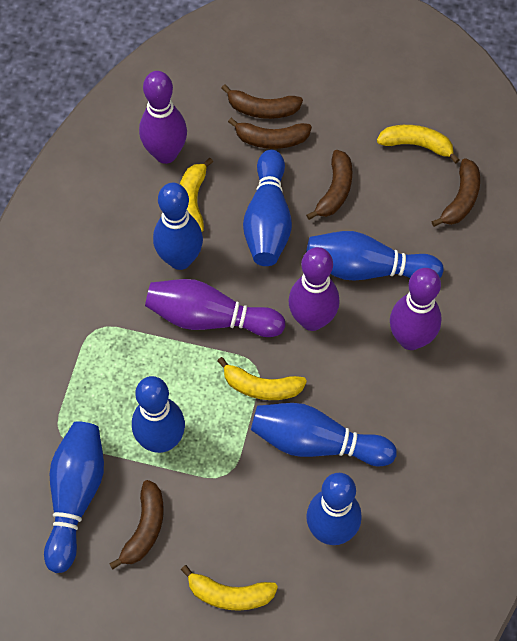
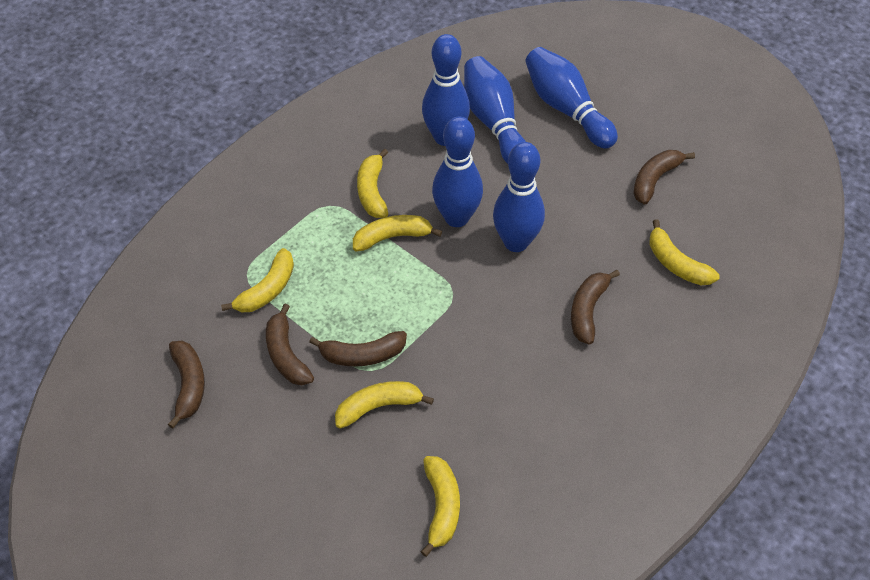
blue bowling pin: [44,421,104,573] [132,376,185,453] [153,183,203,270] [243,149,292,266] [251,403,397,466] [306,231,444,281] [306,473,362,545] = 7 -> [422,34,470,146] [432,117,483,227] [464,56,526,164] [493,142,545,252] [525,47,618,149] = 5
purple bowling pin: [139,71,187,164] [145,279,285,337] [289,247,340,331] [390,268,442,350] = 4 -> none = 0
yellow banana: [180,158,213,232] [181,565,278,611] [218,357,307,400] [377,125,460,163] = 4 -> [221,248,294,312] [335,381,434,429] [353,215,442,252] [357,149,388,218] [421,456,460,557] [649,219,720,285] = 6

